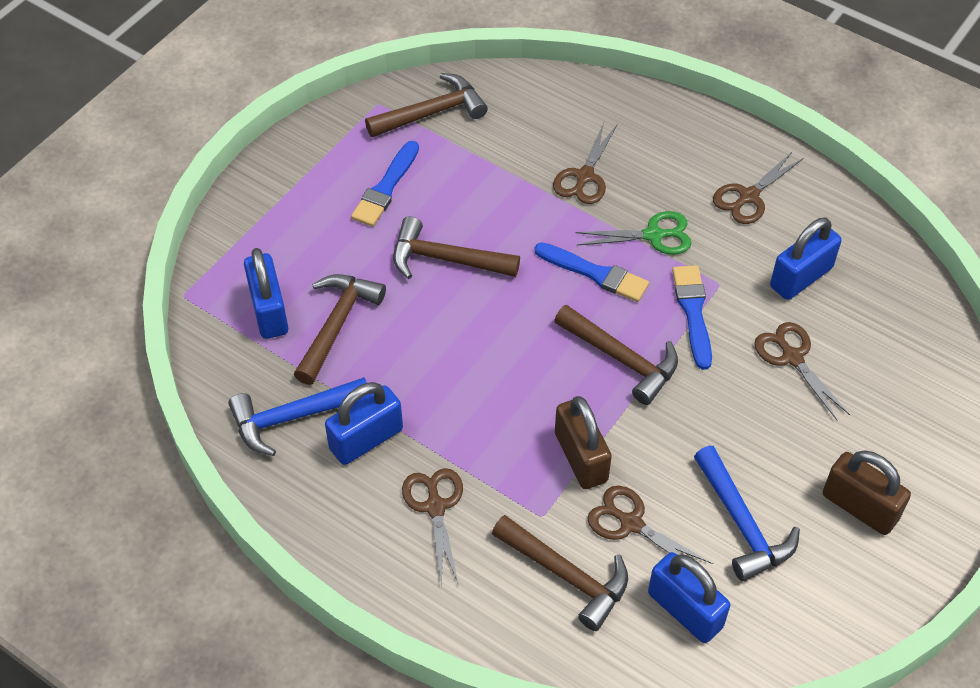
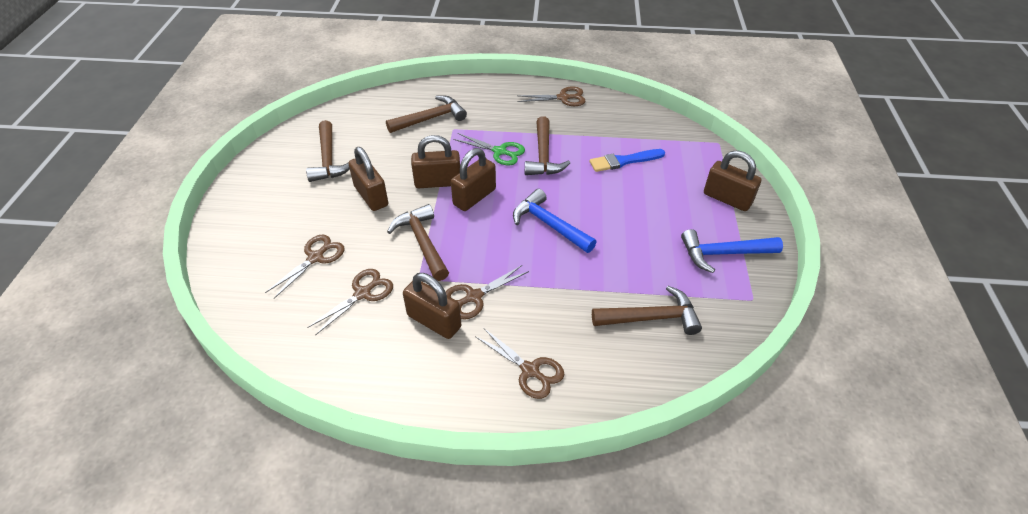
blue brush: [351,141,419,227] [535,242,649,302] [672,265,712,370] = 3 -> [590,149,665,172] = 1
blue padlock: [244,248,288,339] [325,382,403,465] [648,552,730,643] [770,218,842,300] = 4 -> none = 0
brown padlock: [555,396,612,489] [823,450,911,535] = 2 -> [348,147,388,211] [403,273,461,339] [411,135,460,188] [451,148,496,211] [704,150,761,211] = 5

